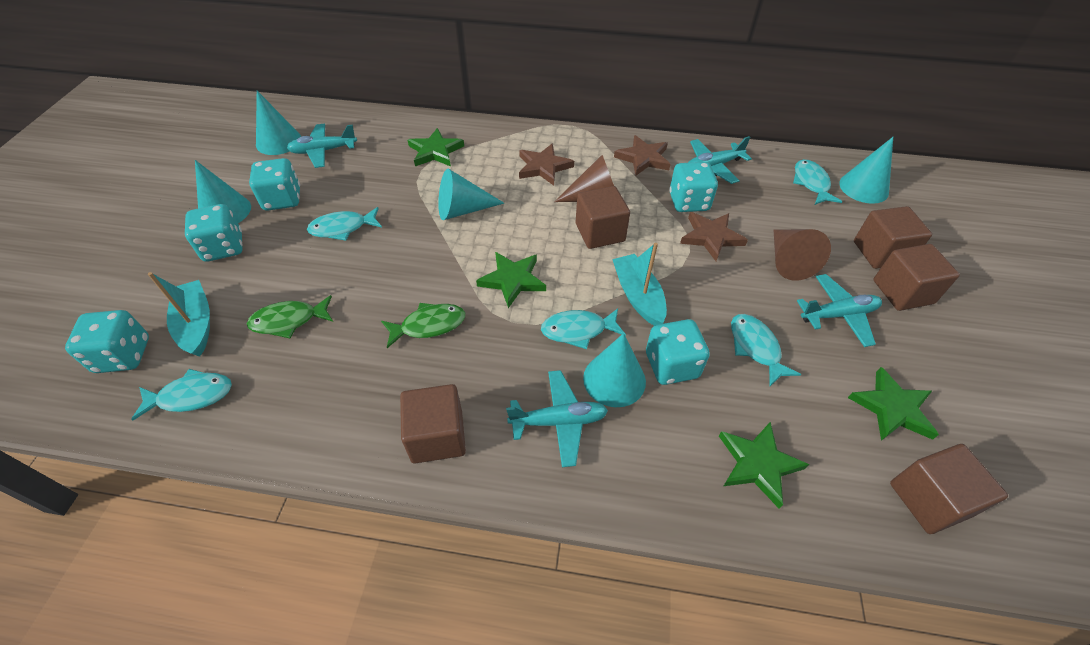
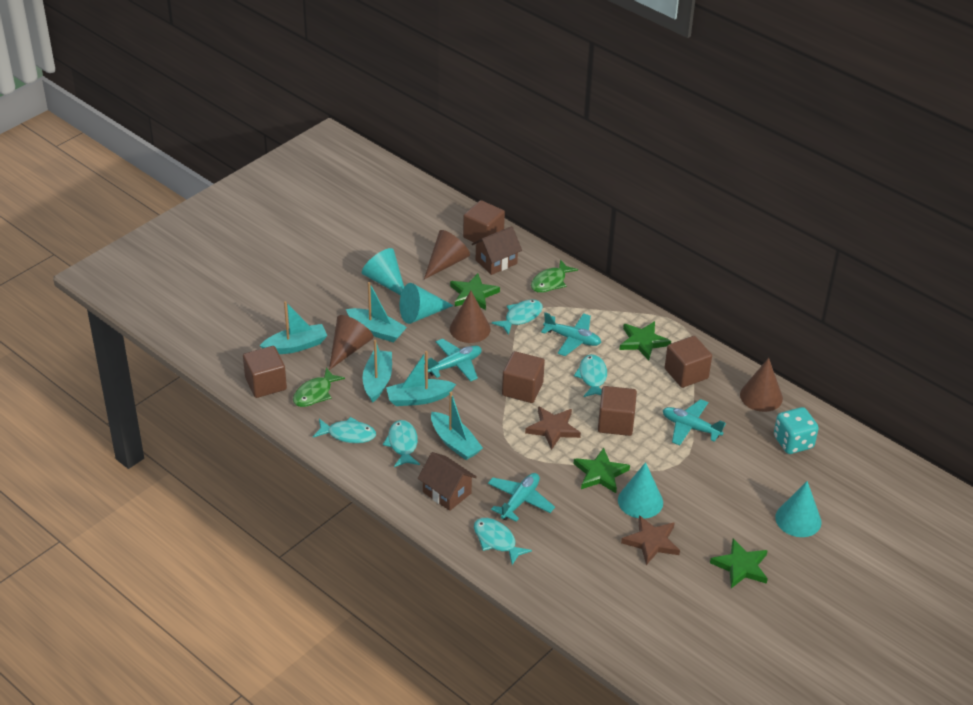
brown cone: [554,155,614,202] [774,229,831,281] = 2 -> [329,315,374,370] [424,230,470,279] [450,291,491,343] [740,358,783,412] = 4
brown house: none = 0 -> [418,452,477,511] [472,226,522,275] = 2
brown star: [519,144,574,186] [614,135,670,176] [680,212,748,261] = 3 -> [525,406,581,450] [621,516,680,565] = 2
turquoise boat: [148,272,210,357] [612,243,667,326] = 2 -> [260,301,328,354] [346,282,407,343] [362,340,392,403] [386,351,456,406] [431,392,483,460] = 5
turquoise cone: [195,160,251,223] [256,91,301,155] [438,169,504,220] [583,333,646,407] [839,137,893,204] = 5 -> [362,248,404,295] [400,283,454,324] [618,462,663,518] [775,481,822,537] = 4
turquoise dice: [65,310,149,373] [185,204,243,262] [249,158,300,211] [646,319,710,385] [669,162,718,212] = 5 -> [774,407,819,454] = 1

